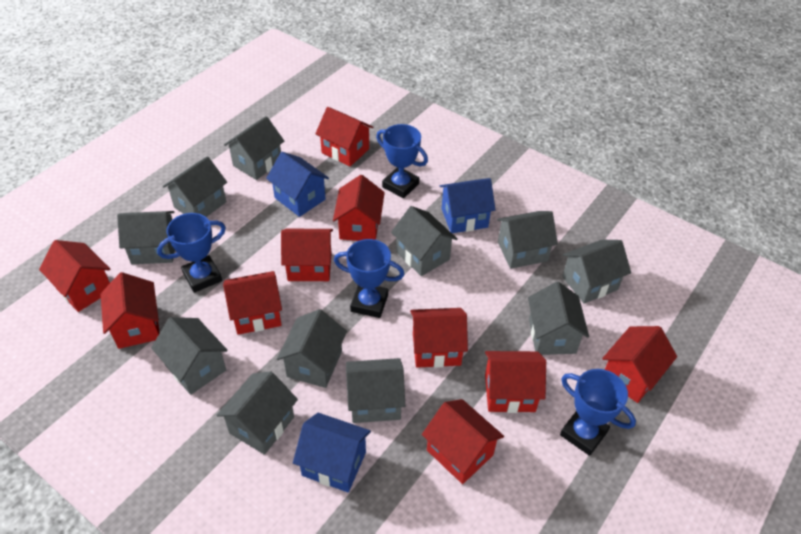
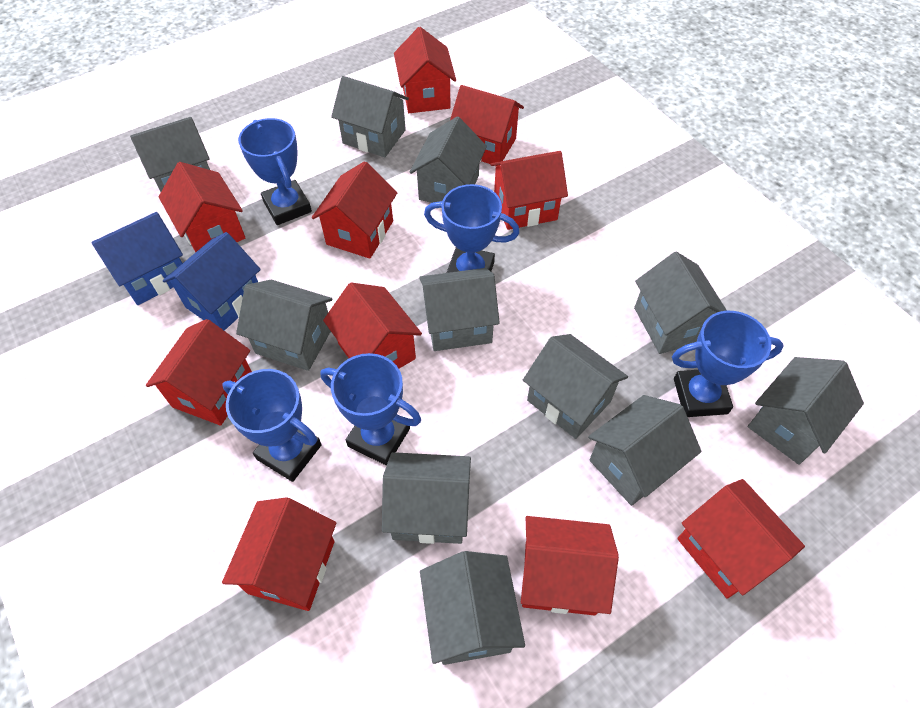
blue house: [266,152,329,217] [293,413,371,492] [440,178,496,233] = 3 -> [91,212,183,305] [163,232,261,331] = 2
blue trophy: [157,213,226,293] [334,239,404,318] [376,124,428,198] [560,369,636,456] = 4 -> [222,369,322,482] [238,118,312,225] [320,353,421,466] [424,184,520,273] [672,311,784,417] = 5

